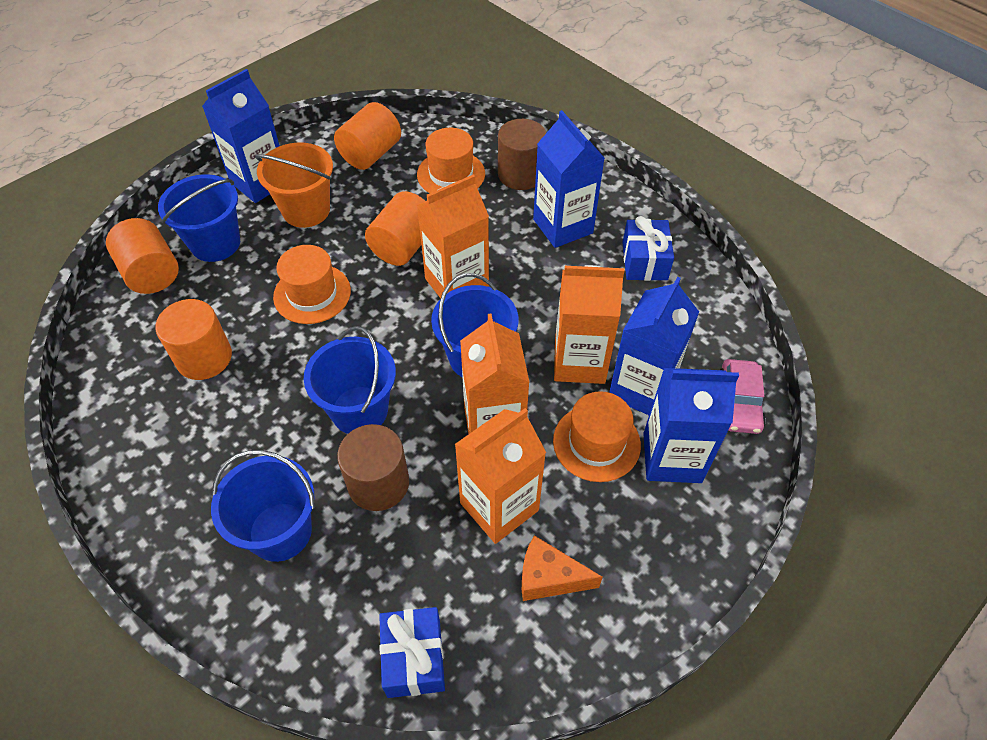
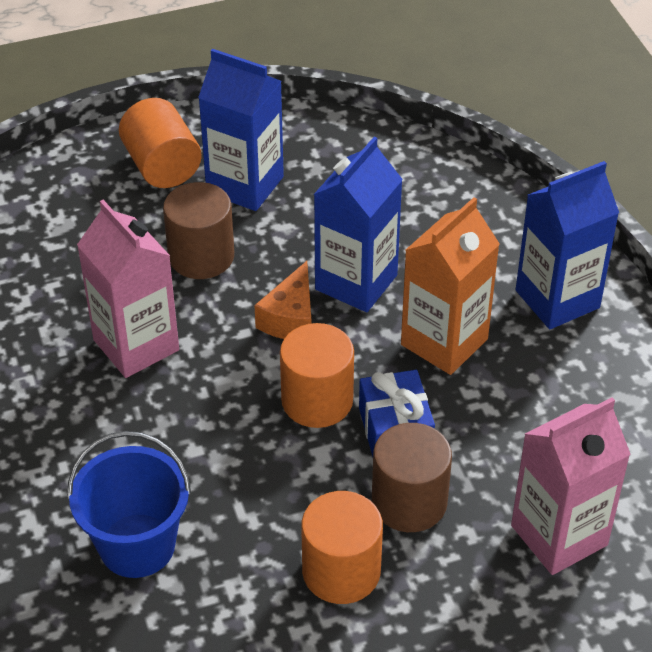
blue bucket: [158,174,240,262] [211,450,315,562] [304,326,396,434] [431,273,518,378] = 4 -> [67,431,191,578] = 1
blue carton: [202,69,280,203] [533,110,605,248] [609,276,699,415] [643,368,739,483] = 4 -> [198,49,284,211] [314,137,403,312] [516,161,619,329] = 3
blue gift: [379,607,445,698] [622,216,674,281] = 2 -> [359,370,435,456] = 1
orange bucket: [255,142,333,228] = 1 -> none = 0
orange carton: [417,174,489,298] [455,408,546,544] [460,314,529,434] [554,265,624,384] = 4 -> [401,197,500,375] = 1
orange cylinder: [106,218,179,294] [155,299,232,380] [334,102,401,170] [365,191,425,266] = 4 -> [119,98,202,188] [280,323,354,428] [301,491,383,604] = 3
orange hat: [273,245,351,324] [417,128,485,193] [553,391,641,482] = 3 -> none = 0
pink car: [720,359,766,434] = 1 -> none = 0
pink carton: none = 0 -> [77,200,179,378] [511,397,630,575] = 2

